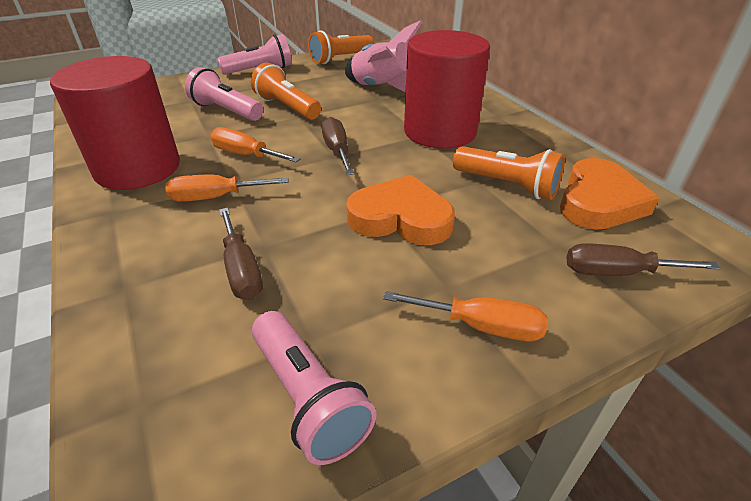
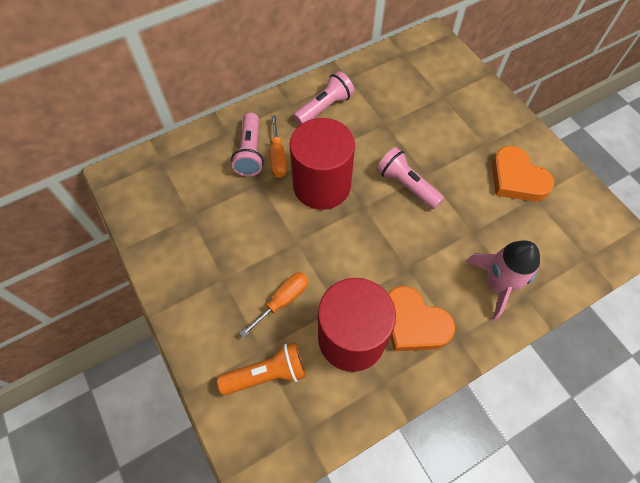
brown screwdriver: [219,208,263,300] [322,117,354,175] [567,244,720,276] = 3 -> none = 0
orange flashlight: [251,63,321,120] [308,30,374,64] [453,146,565,200] = 3 -> [217,342,306,395] = 1
orange screwdriver: [165,175,289,202] [210,127,301,163] [383,291,548,341] = 3 -> [240,272,309,338] [270,115,287,178] = 2

